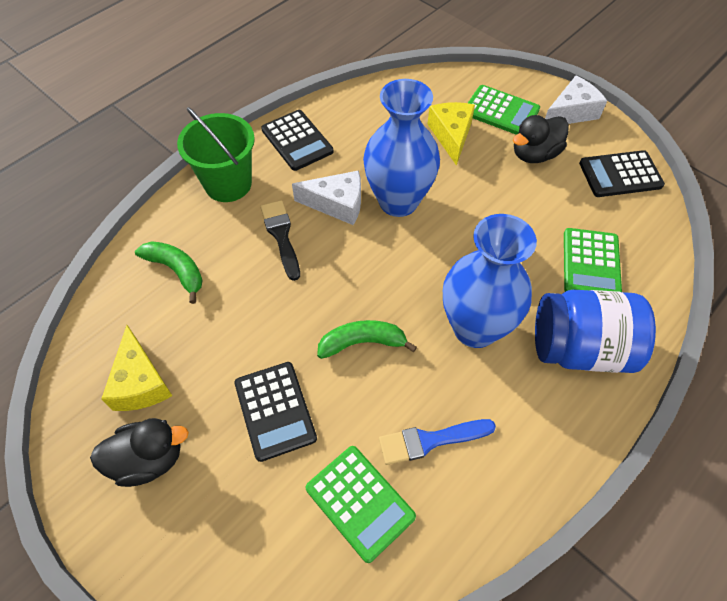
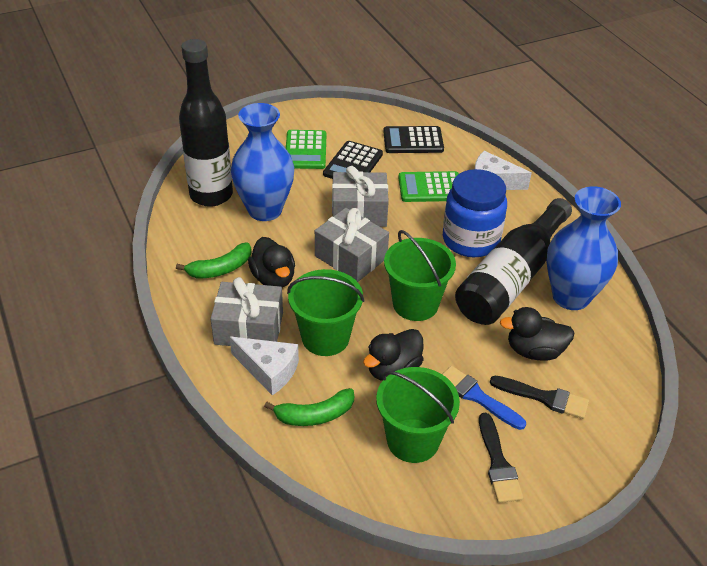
black bottle: none = 0 -> [179,39,233,207] [455,198,572,325] = 2
black brush: [260,200,300,281] = 1 -> [479,413,523,503] [490,376,589,419] = 2
black calculator: [234,362,317,462] [261,110,333,171] [579,150,665,197] = 3 -> [323,141,383,179] [383,126,444,153] = 2
black duck: [90,418,189,487] [513,115,569,163] = 2 -> [248,237,295,287] [363,329,424,381] [500,307,574,361] = 3
green bucket: [177,107,255,202] = 1 -> [287,269,364,356] [376,367,460,463] [384,230,456,321] = 3
green calculator: [306,446,416,563] [468,85,540,135] [564,228,622,292] = 3 -> [286,130,326,169] [398,171,459,202] = 2
grey gift: none = 0 -> [210,277,283,346] [315,208,389,282] [332,166,389,227] = 3
yellow cheese: [101,325,172,411] [428,102,475,166] = 2 -> none = 0

